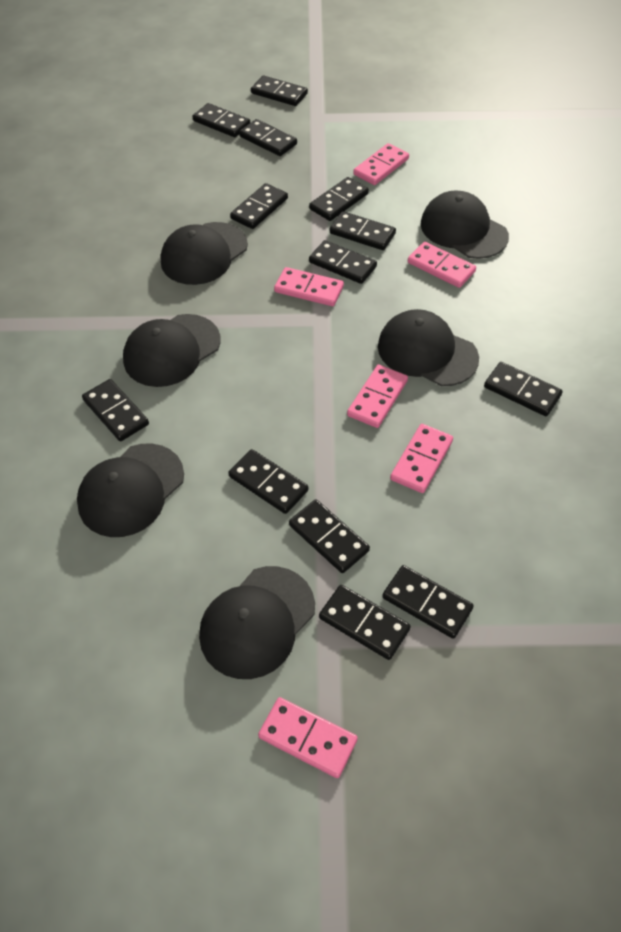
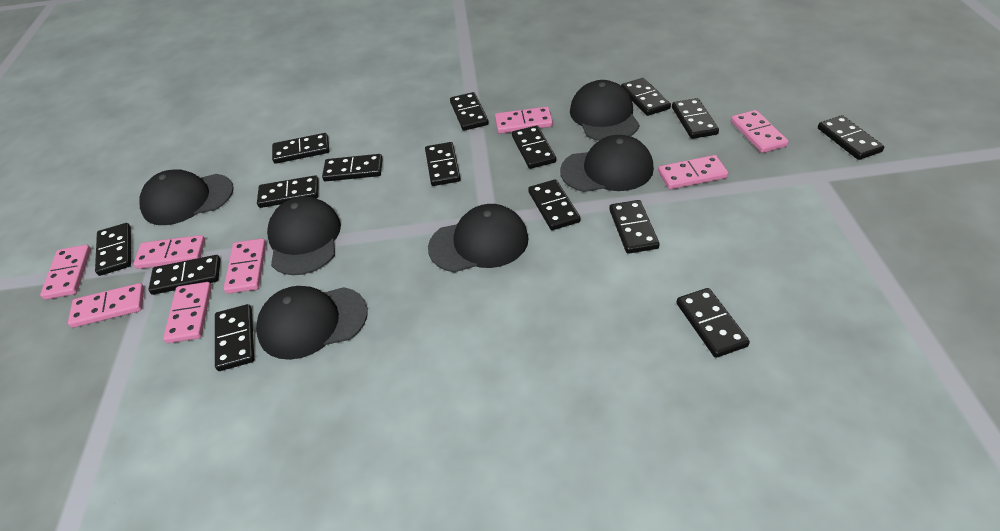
black domino: [82,379,149,441] [192,103,250,137] [228,449,308,514] [230,183,288,229] [239,119,297,156] [251,76,308,106] [289,499,370,573] [309,177,369,221] [309,240,377,284] [319,585,411,660] [330,211,396,250] [382,565,474,639] [484,362,563,416] = 13 -> [95,223,131,276] [148,255,221,295] [215,304,254,371] [257,175,319,208] [272,133,329,164] [322,154,383,181] [425,142,461,186] [450,92,489,131] [512,126,556,169] [528,179,580,230] [609,200,660,254] [621,78,671,116] [672,98,719,139] [677,288,750,358] [818,115,884,160] = 15
pink domino: [258,697,358,778] [274,267,344,306] [347,365,408,428] [353,143,409,185] [390,424,453,493] [408,242,476,288] = 6 -> [40,245,91,300] [68,283,144,328] [133,235,205,269] [163,282,212,343] [224,238,266,294] [495,107,553,134] [658,155,728,189] [731,110,789,153] = 8

